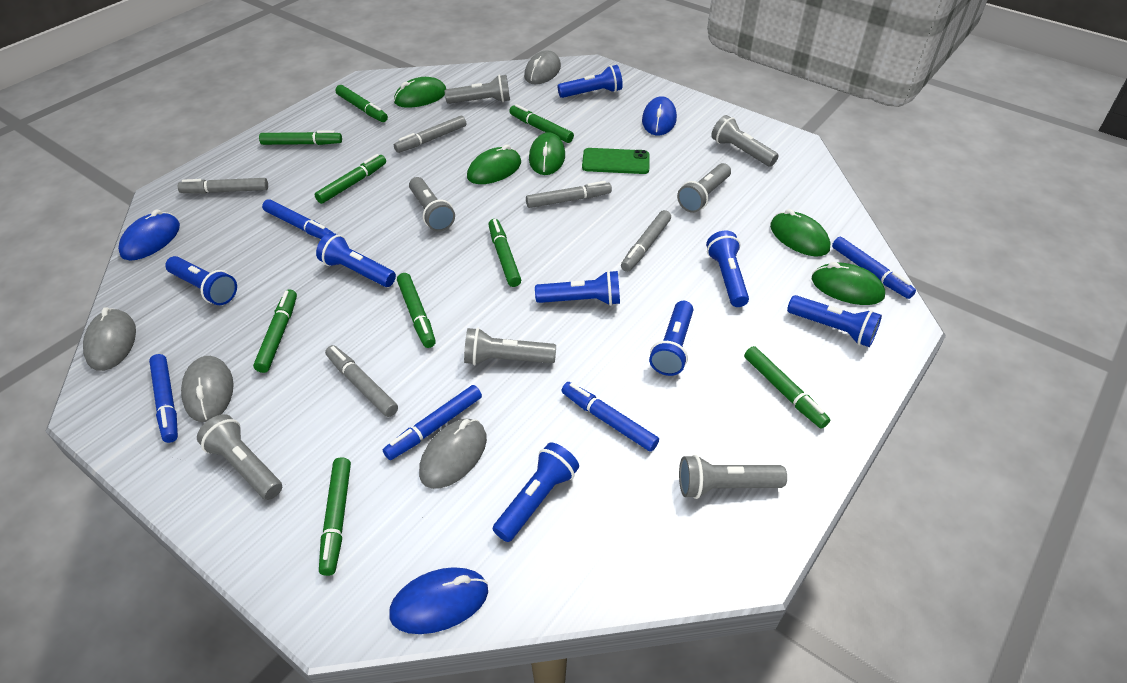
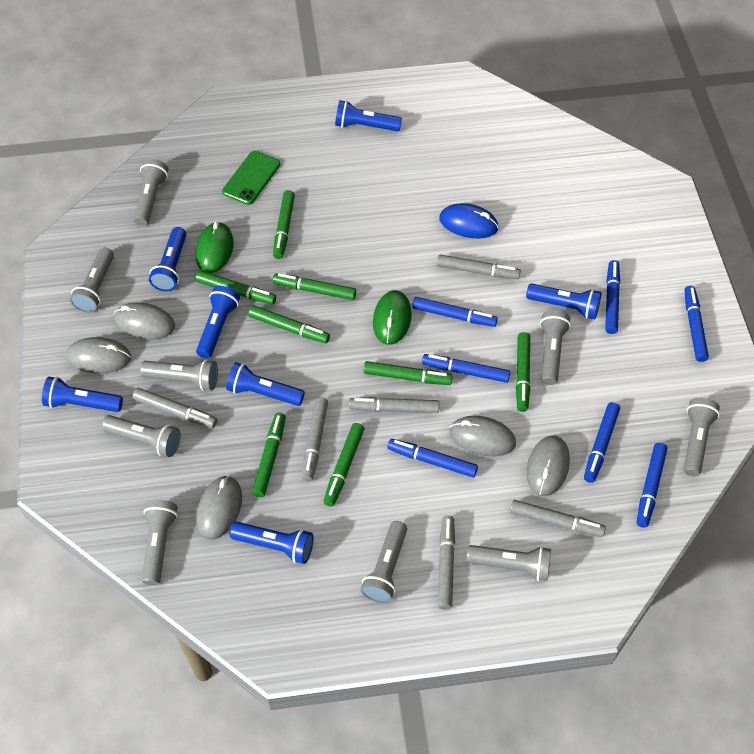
blue flashlight: [165,256,237,305] [316,232,396,287] [493,442,579,542] [535,270,620,306] [557,65,623,98] [649,301,693,376] [706,231,749,307] [787,295,882,347] = 8 -> [42,377,123,412] [149,227,186,291] [196,286,240,358] [226,362,305,406] [229,522,314,564] [335,100,402,131] [526,283,601,319] = 7
blue marker: [149,354,178,443] [262,199,333,239] [383,385,482,460] [561,382,659,452] [832,237,916,299] = 5 -> [387,439,478,477] [412,297,498,327] [422,354,510,383] [584,402,620,483] [605,260,620,334] [637,443,668,528] [684,286,709,362] = 7
blue mouse: [118,209,180,261] [389,567,488,634] [642,96,677,135] = 3 -> [439,203,499,238] = 1
green marker: [253,289,297,373] [259,130,342,145] [314,154,386,204] [319,457,351,576] [335,85,388,122] [397,273,436,348] [488,219,521,287] [509,104,574,143] [744,346,830,429] = 9 -> [195,271,276,305] [248,305,330,343] [252,413,286,497] [273,190,295,259] [273,273,356,300] [323,423,364,506] [364,361,453,385] [516,332,530,412] = 8
green mouse: [394,77,446,108] [467,144,521,184] [529,132,565,175] [770,209,831,256] [812,262,885,305] = 5 -> [196,222,234,273] [373,290,412,345] = 2
grey flashlight: [197,414,282,500] [409,177,455,231] [445,75,510,104] [464,328,556,366] [677,163,731,213] [679,455,787,499] [711,115,779,167] = 7 -> [69,247,114,313] [102,415,181,457] [134,159,168,226] [140,359,218,391] [142,500,178,585] [360,521,407,603] [466,545,551,581] [540,310,571,385] [683,398,720,476] = 9
grey marker: [178,178,268,194] [325,345,398,417] [394,115,466,153] [526,181,612,208] [621,210,671,272] = 5 -> [133,388,217,428] [302,397,328,481] [349,397,439,413] [437,255,521,279] [438,515,455,610] [510,500,606,537] = 6
grey mouse: [83,307,136,371] [181,356,234,422] [419,419,487,489] [524,50,561,84] = 4 -> [66,337,131,374] [114,302,175,340] [196,475,242,540] [449,416,516,456] [526,435,570,496] = 5

